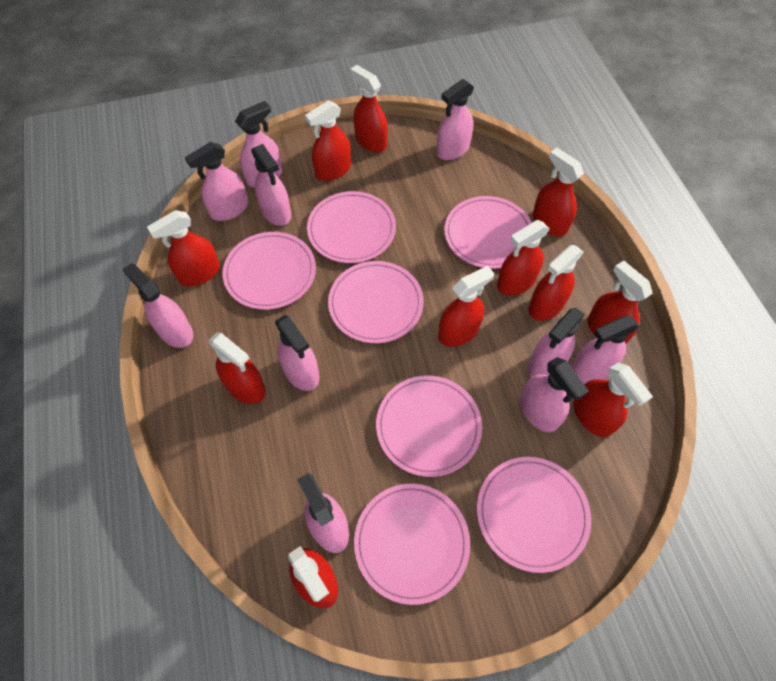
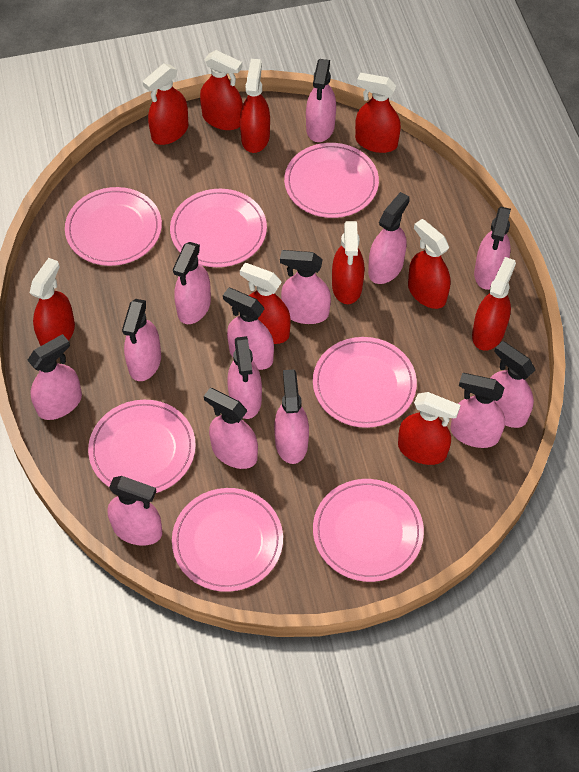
pink spray bottle: [122,263,193,348] [185,142,248,221] [235,101,282,188] [251,144,291,226] [275,315,319,391] [297,473,349,553] [437,79,474,160] [520,357,589,432] [528,308,585,377] [571,315,640,384] = 10 -> [27,334,82,420] [107,476,163,546] [122,299,161,381] [173,242,211,324] [204,388,258,469] [223,288,274,370] [227,336,262,419] [274,369,309,464] [280,250,331,324] [306,59,336,142] [368,192,410,284] [450,373,505,448] [474,207,511,290] [491,341,535,428] = 14
red spray bottle: [147,210,220,286] [209,332,266,404] [288,546,338,609] [305,100,351,181] [350,65,388,152] [438,266,494,347] [497,220,550,295] [528,245,584,321] [533,148,584,236] [573,362,653,437] [588,260,653,344] = 11 -> [30,258,75,346] [143,63,188,145] [200,50,243,130] [240,59,270,153] [240,263,291,344] [332,221,364,304] [355,73,401,153] [398,392,460,465] [408,219,451,309] [472,257,516,351] = 10

